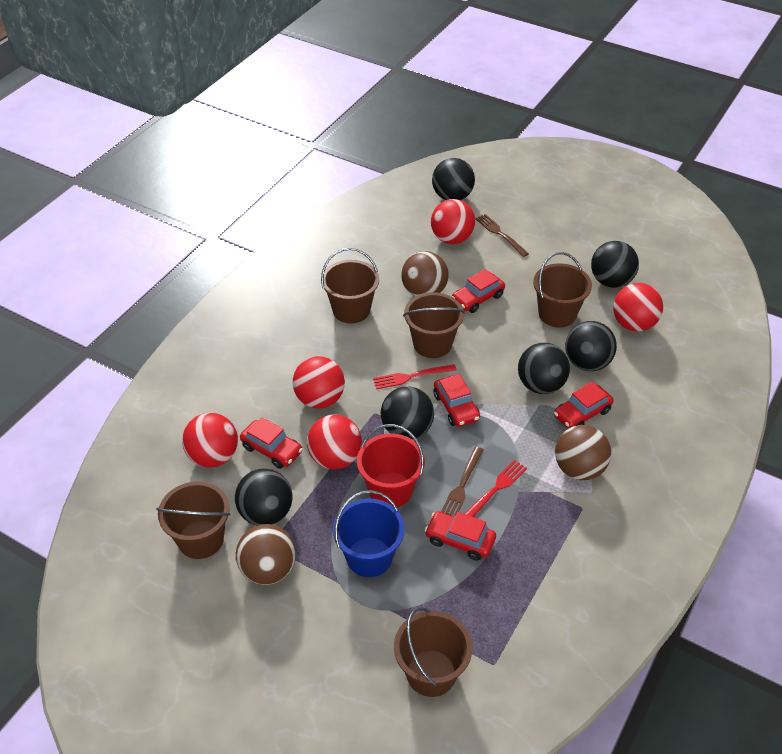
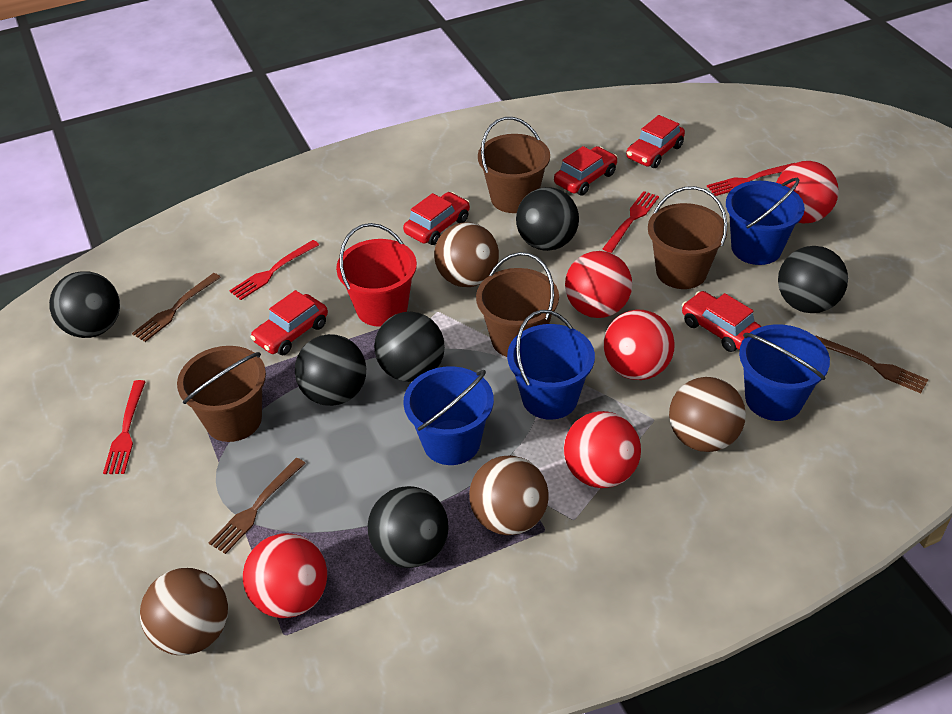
blue bucket: [333,490,405,577] = 1 -> [403,366,494,465] [507,310,595,420] [726,178,805,265] [739,325,830,421] = 4
brown ball: [236,524,296,585] [401,251,449,297] [555,425,611,480] = 3 -> [140,568,228,655] [434,222,499,287] [469,455,549,535] [669,377,746,452] = 4
brown bucket: [156,481,230,559] [321,248,379,323] [394,607,472,697] [403,292,465,358] [533,252,592,327] = 5 -> [177,346,266,442] [476,252,559,357] [478,117,550,213] [648,186,727,289] = 4
brown fork: [441,447,483,517] [475,214,529,257] = 2 -> [132,273,221,342] [209,458,306,554] [815,336,929,393] = 3
red fork: [373,364,457,389] [465,460,527,517] = 2 -> [103,380,146,474] [229,240,319,300] [603,191,659,253] [707,163,794,196] = 4

